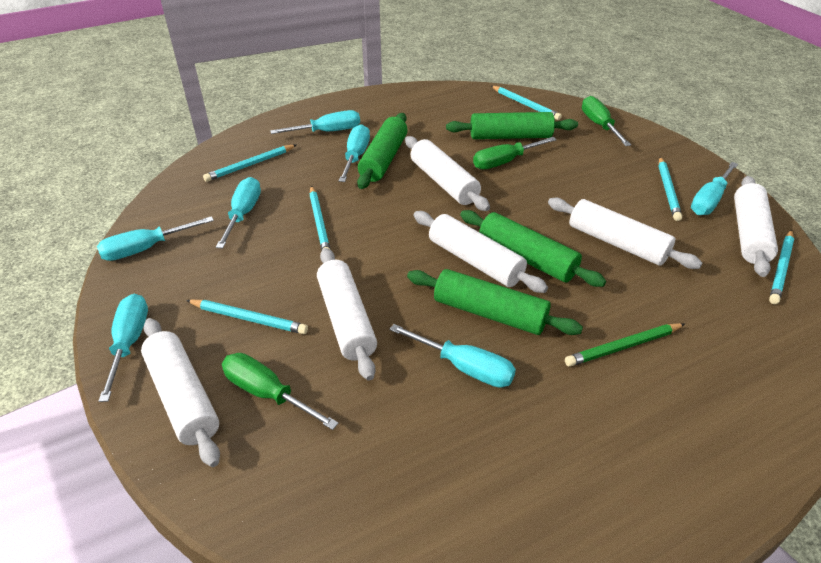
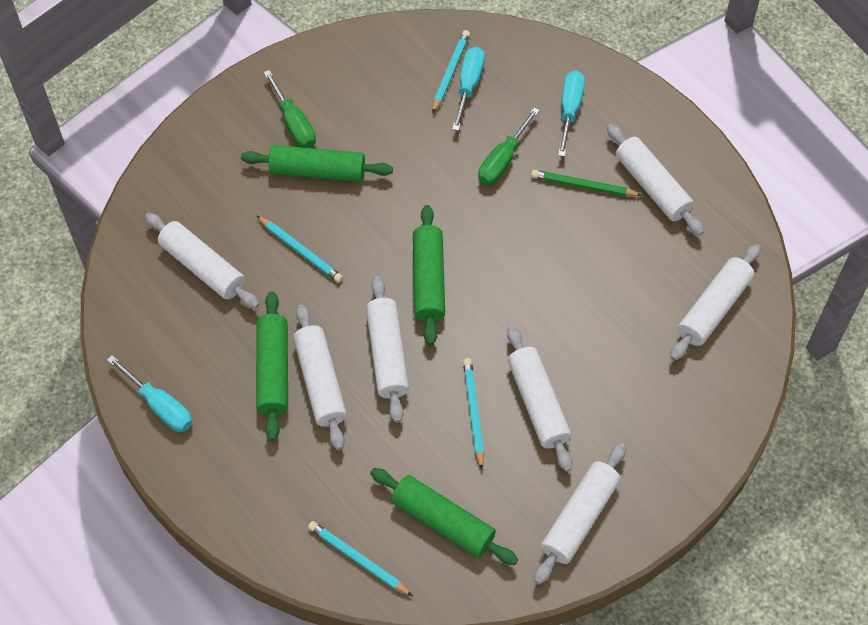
green screwdriver: [222,353,339,430] [473,137,557,169] [582,96,631,146] = 3 -> [263,70,316,148] [478,107,540,185] = 2
turquoise pencil: [186,300,308,334] [203,145,296,182] [309,186,330,251] [491,86,562,120] [658,157,682,221] [769,230,794,304] = 6 -> [257,216,343,283] [308,521,413,596] [432,30,470,113] [463,358,484,470] = 4
turquoise screwdriver: [97,216,214,261] [99,294,148,402] [216,177,261,249] [270,110,360,134] [339,124,370,182] [389,324,516,388] [691,162,738,215] = 7 -> [107,355,192,432] [452,47,485,131] [558,70,585,157] = 3
white rolling pin: [141,318,220,467] [317,248,377,381] [405,136,490,211] [413,211,548,293] [548,198,702,269] [734,176,778,277] = 6 -> [145,213,259,309] [293,305,347,450] [366,276,409,423] [507,326,572,472] [534,443,626,585] [607,124,704,236] [670,244,761,361] = 7

